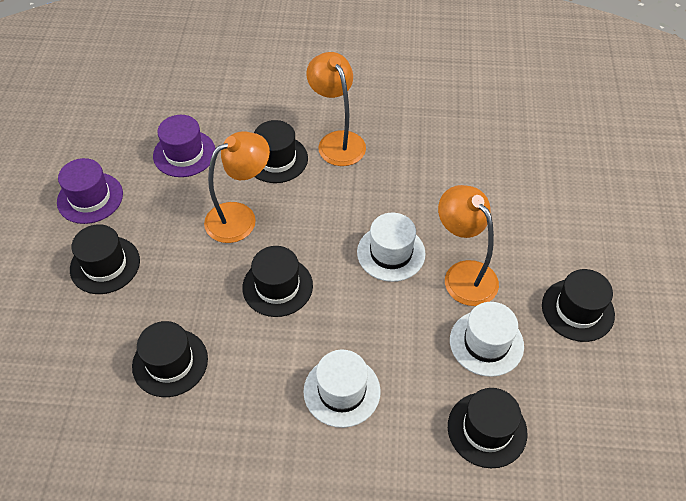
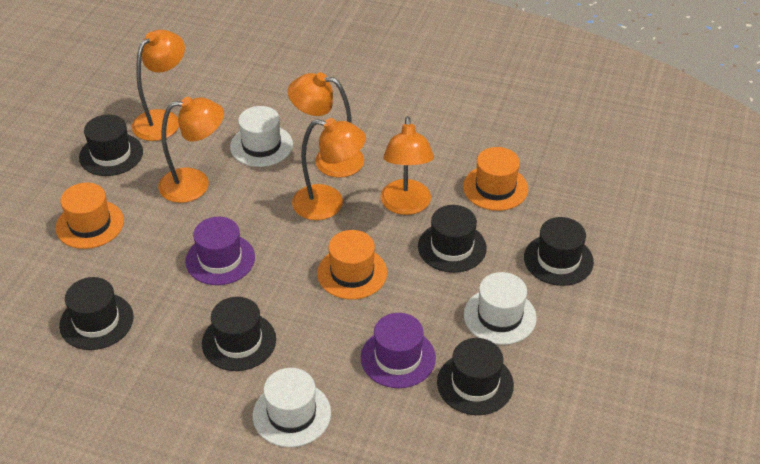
orange hat: none = 0 -> [56,182,124,249] [317,230,387,300] [463,147,528,211] = 3
orange lamp: [204,131,270,243] [306,52,366,166] [438,185,499,306] = 3 -> [132,30,185,141] [158,97,224,203] [288,72,364,178] [292,118,366,220] [381,116,434,215] = 5

